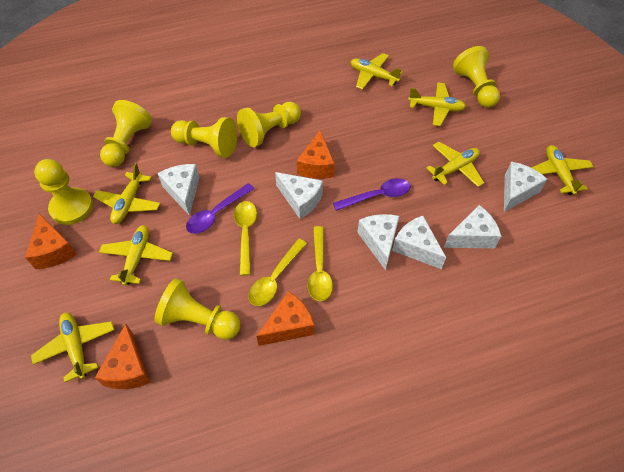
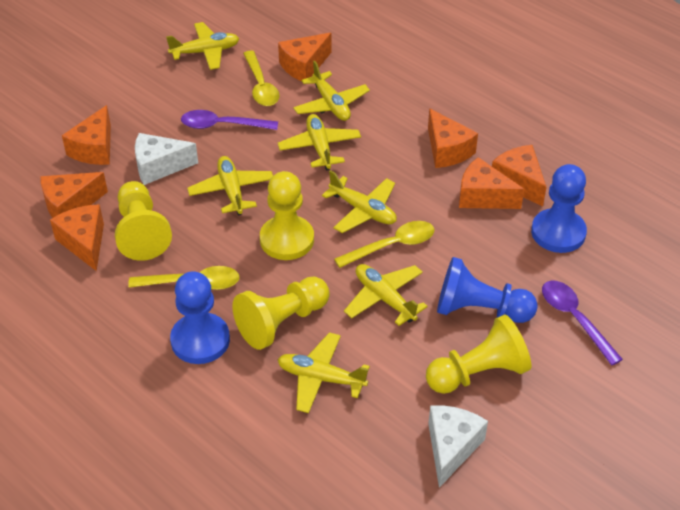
blue pawn: none = 0 -> [170,271,230,364] [437,257,538,323] [531,164,587,253] = 3
orange cheese: [25,213,77,269] [95,324,151,389] [256,291,314,346] [297,130,335,179] = 4 -> [41,172,108,218] [50,204,104,271] [62,105,111,165] [278,33,332,81] [428,108,478,168] [459,157,524,209] [492,145,546,207] = 7
white cheese: [158,164,200,216] [275,172,323,219] [357,214,399,270] [392,216,446,269] [444,205,501,249] [504,162,547,212] = 6 -> [135,133,198,185] [428,405,488,488] = 2
yellow pawn: [34,159,93,225] [100,100,152,167] [154,278,241,340] [171,117,237,158] [237,102,301,147] [453,46,500,108] = 6 -> [115,181,172,261] [232,277,330,350] [260,171,314,260] [426,315,532,394] = 4

